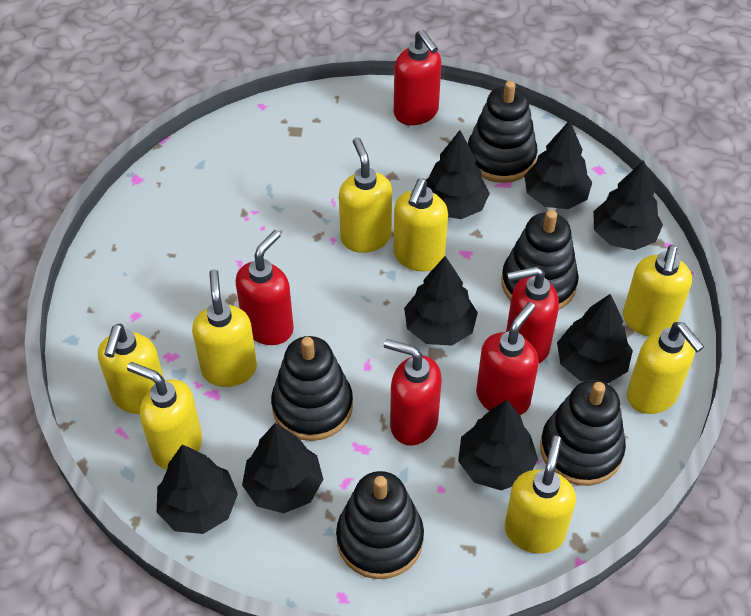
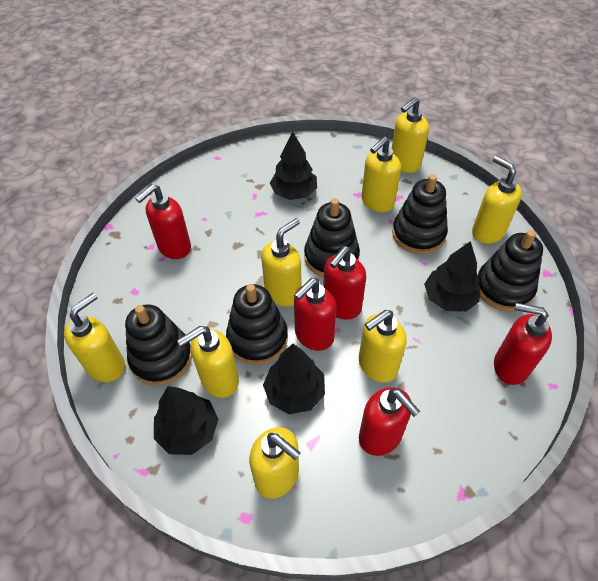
black tree: [157,444,238,534] [242,423,323,513] [404,256,478,346] [426,130,490,219] [458,400,538,490] [524,120,592,209] [557,294,633,384] [593,160,663,250] = 8 -> [154,386,218,455] [263,344,325,414] [270,132,317,200] [424,241,480,312] = 4

